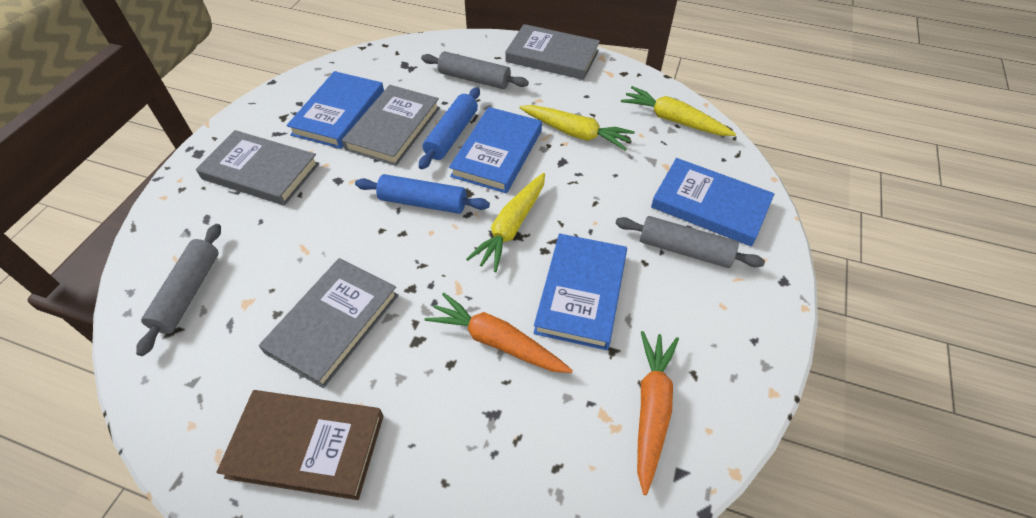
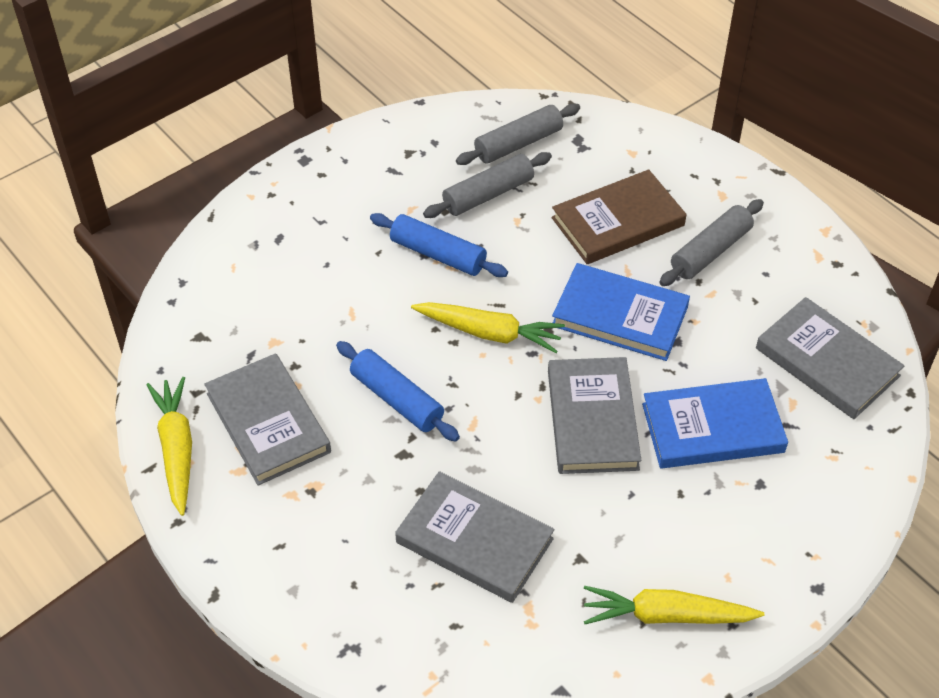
blue book: [286,71,384,149] [449,107,542,193] [534,233,627,350] [651,158,774,247] = 4 -> [552,263,690,361] [642,378,788,468] = 2
orange carrot: [425,292,573,373] [637,331,679,495] = 2 -> none = 0

